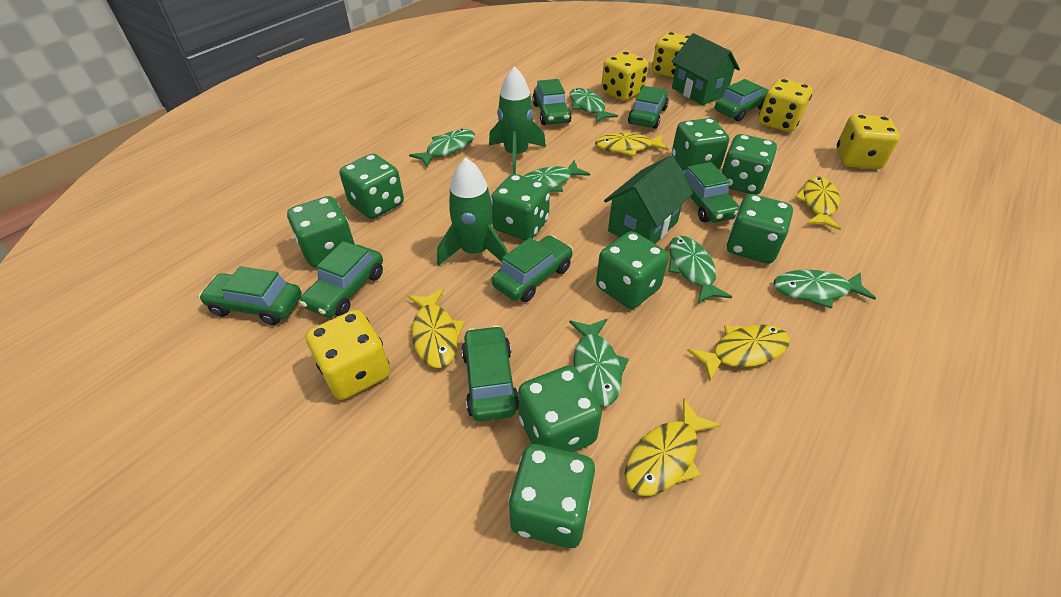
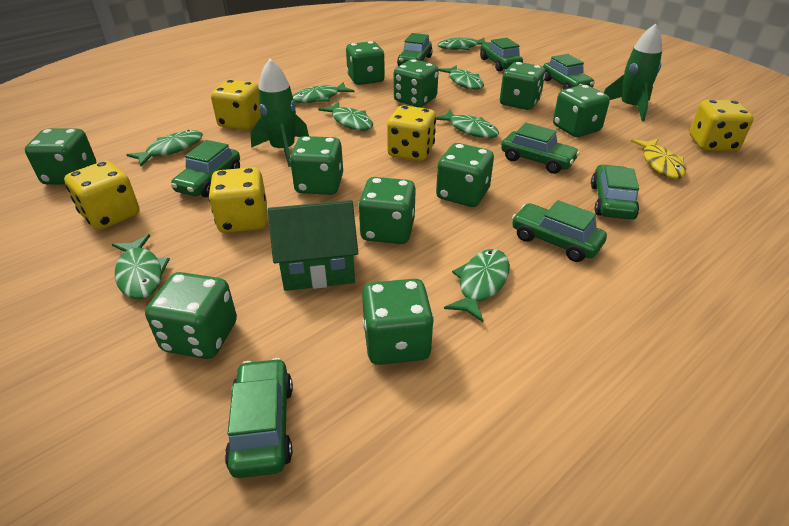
green dice: [287,196,355,267] [340,154,404,219] [491,174,550,240] [508,444,595,548] [518,365,602,452] [596,231,669,309] [672,118,729,170] [721,134,777,195] [727,194,793,264] = 9 -> [25,129,96,185] [145,272,237,359] [290,136,343,195] [346,41,385,85] [358,177,416,244] [362,279,434,365] [394,59,439,107] [436,143,494,207] [500,62,545,110] [553,85,610,137] = 10
green fish: [409,129,475,167] [524,160,590,192] [569,319,629,407] [570,88,618,123] [668,236,732,304] [774,270,876,309] = 6 -> [112,234,170,299] [126,130,203,166] [292,82,355,103] [318,102,373,131] [436,110,499,138] [438,37,487,50] [438,65,484,90] [444,249,510,322] = 8
green house: [604,155,693,244] [672,33,740,105] = 2 -> [268,200,358,291] = 1
yellow fish: [408,289,465,368] [595,133,669,156] [625,398,721,496] [687,324,790,381] [795,177,841,230] = 5 -> [631,139,686,179] = 1

